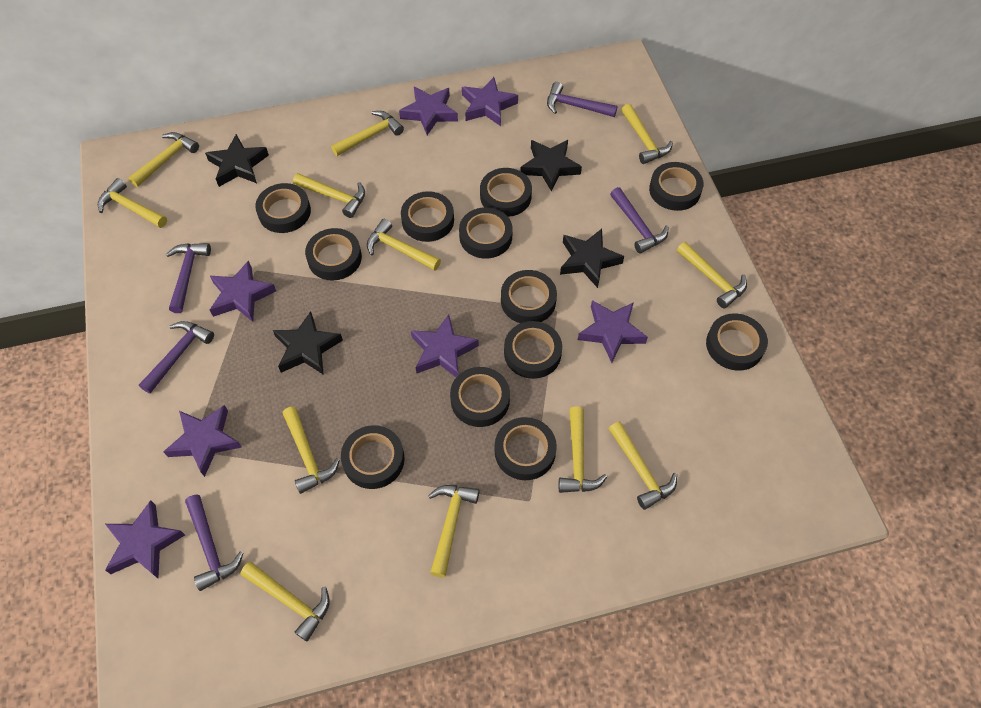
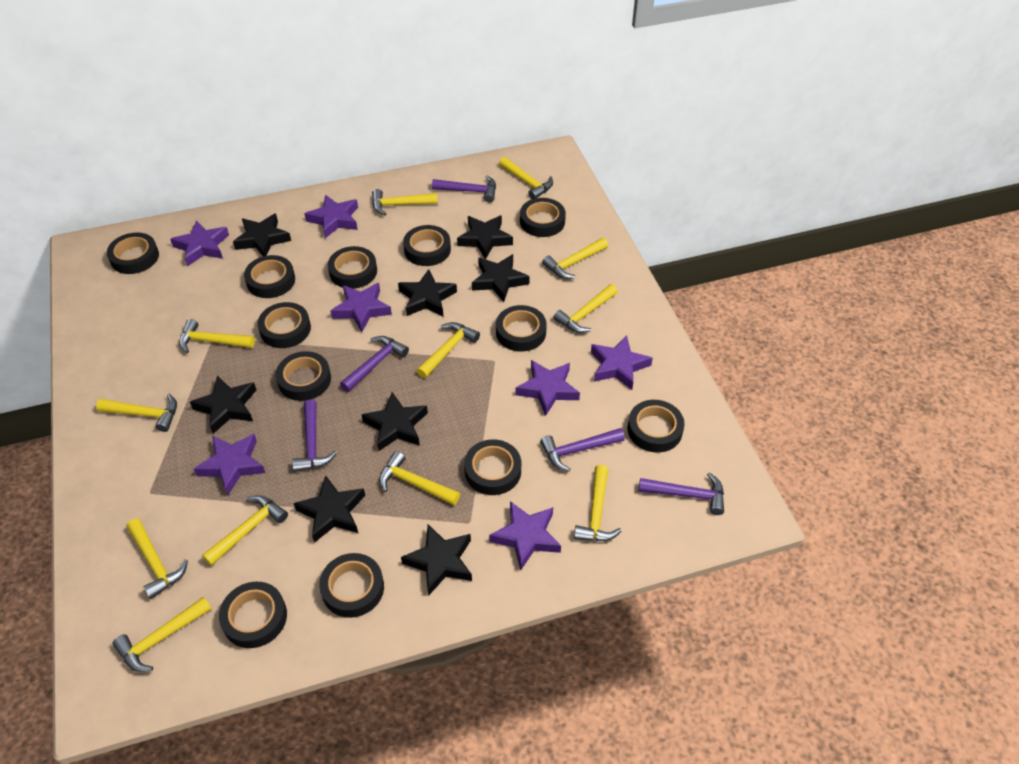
black star: [205,134,269,187] [273,311,343,375] [520,140,582,192] [560,229,624,288] = 4 -> [190,376,256,434] [233,213,291,256] [293,475,365,543] [361,392,428,451] [398,269,457,316] [401,524,472,595] [457,215,513,259] [472,254,530,302] = 8

